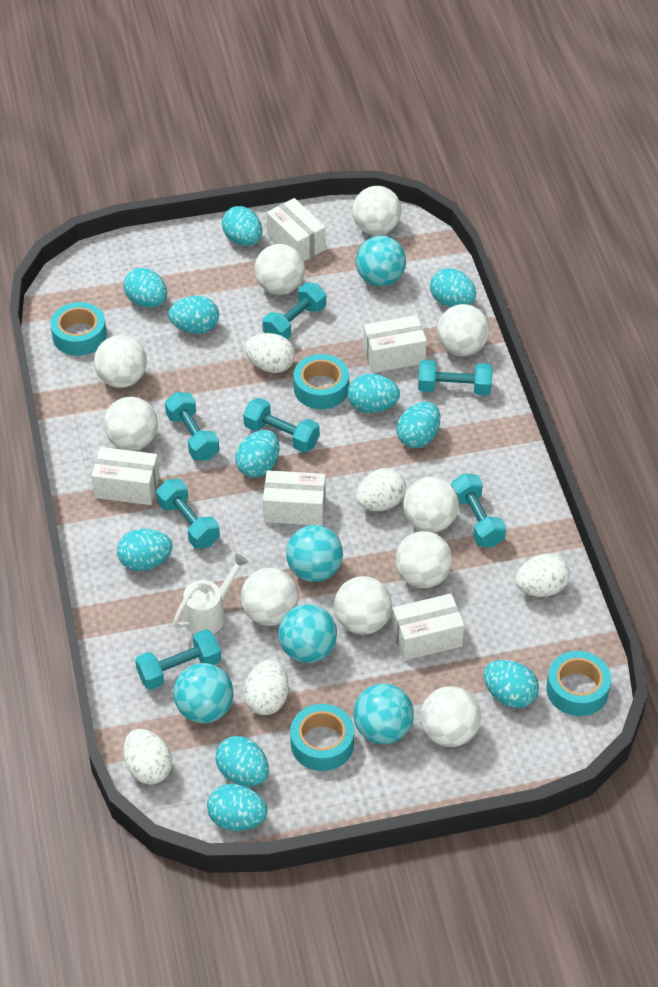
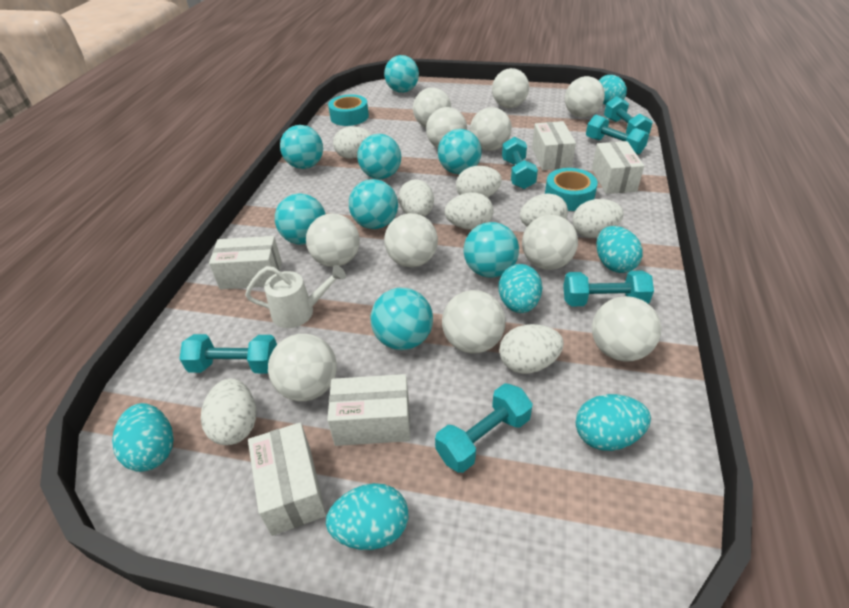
turquoise ball: [173,663,234,723] [278,604,337,663] [286,525,343,582] [353,683,414,744] [356,236,406,286] = 5 -> [275,193,326,245] [280,125,323,169] [349,179,398,229] [357,134,401,179] [371,288,433,350] [384,55,419,93] [438,129,482,174] [464,222,519,278] = 8
turquoise dumbbell: [135,629,221,690] [156,479,220,549] [165,392,219,461] [243,398,320,453] [262,283,326,339] [418,360,492,396] [451,473,506,548] = 7 -> [179,334,277,373] [435,383,533,473] [502,137,538,189] [563,271,654,306] [586,115,649,155] [604,96,653,134] = 6
turquoise egg: [117,529,173,571] [123,268,167,308] [168,296,219,334] [207,784,267,831] [216,736,269,786] [222,206,262,246] [235,430,279,478] [348,374,400,413] [397,402,440,448] [430,268,476,307] [483,660,539,708] = 11 -> [112,403,173,472] [326,483,408,550] [499,264,542,313] [576,394,651,451] [596,226,643,273] [599,75,627,105] = 6
turquoise tape: [50,302,107,356] [290,704,354,771] [294,354,349,409] [546,651,611,716] = 4 -> [328,94,369,126] [545,168,598,211] = 2
white ball: [94,335,147,388] [104,397,158,451] [241,568,299,626] [254,244,305,295] [334,576,392,634] [352,186,402,235] [395,531,452,588] [403,477,459,533] [420,686,481,747] [437,304,489,356] = 10 -> [268,334,337,401] [306,213,360,267] [384,213,438,267] [413,88,451,127] [426,107,467,148] [442,290,506,354] [470,107,512,151] [492,68,529,108] [522,215,578,270] [565,76,605,117] [592,296,661,362] = 11
white egg: [123,729,172,785] [244,333,295,373] [244,659,289,715] [356,468,406,511] [515,554,570,597] = 5 -> [201,379,256,445] [333,127,372,159] [398,179,434,216] [445,192,494,230] [456,166,502,198] [499,324,564,374] [520,193,568,226] [572,199,624,238] = 8

